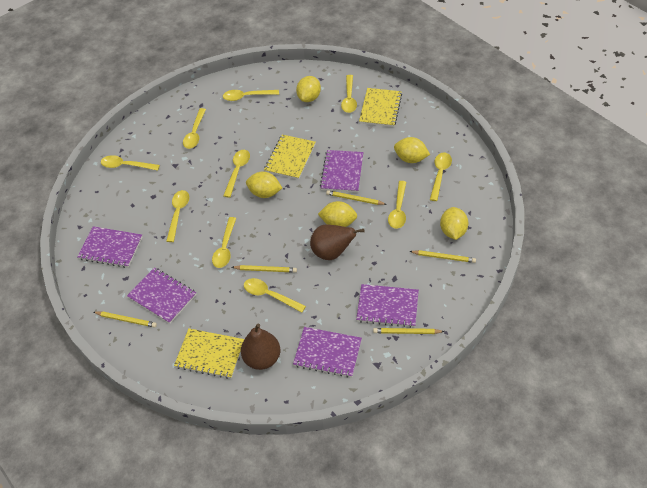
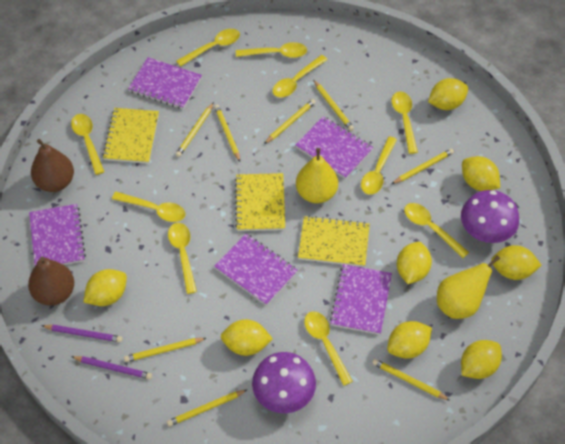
purple mushroom: none = 0 -> [252,352,316,413] [461,190,519,243] = 2
purple pencil: none = 0 -> [42,325,122,342] [71,356,152,379] = 2
yellow lemon: [246,172,282,198] [296,76,321,102] [318,201,357,227] [394,137,430,163] [440,207,468,240] = 5 -> [83,269,127,306] [221,319,273,356] [387,321,432,359] [397,242,432,284] [428,78,468,110] [461,340,502,379] [462,156,500,191] [491,245,542,280] = 8
yellow pear: none = 0 -> [296,148,338,203] [437,255,500,319] = 2
yellow pencil: [94,311,157,328] [232,265,297,273] [326,190,387,205] [373,328,445,334] [409,250,476,263] = 5 -> [124,338,206,362] [167,389,248,427] [176,102,214,157] [214,104,240,162] [264,99,316,144] [314,80,354,131] [372,359,450,401] [392,149,454,184] = 8

